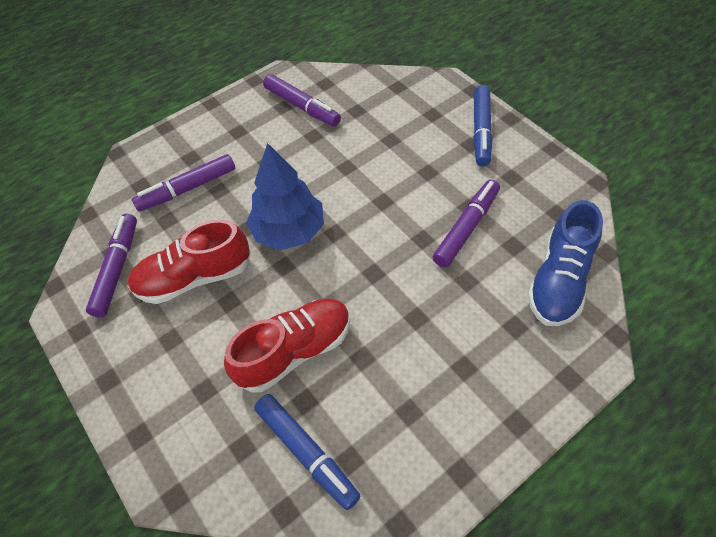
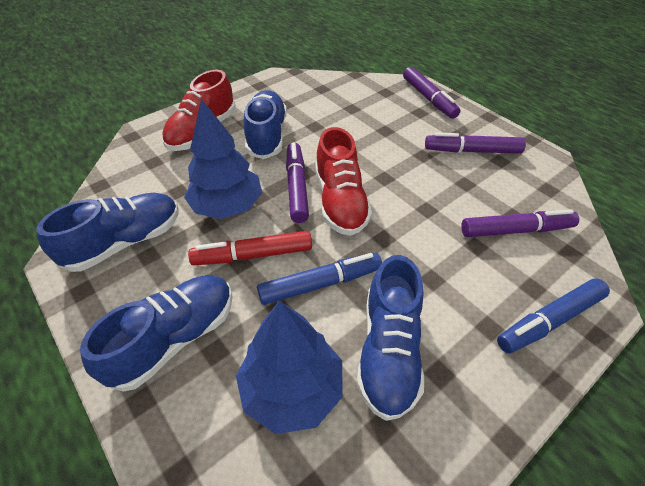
blue shoe: [527,200,603,326] = 1 -> [36,193,179,272] [80,275,233,392] [244,90,287,159] [357,255,424,421] = 4
blue tree: [246,143,324,250] = 1 -> [184,99,262,219] [236,300,342,434] = 2
red marker: none = 0 -> [188,231,312,265] = 1

